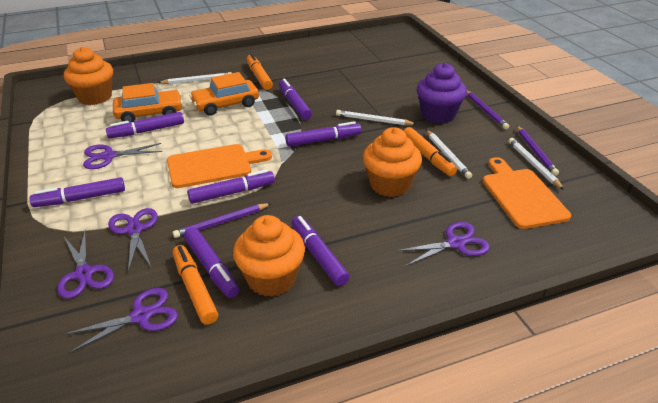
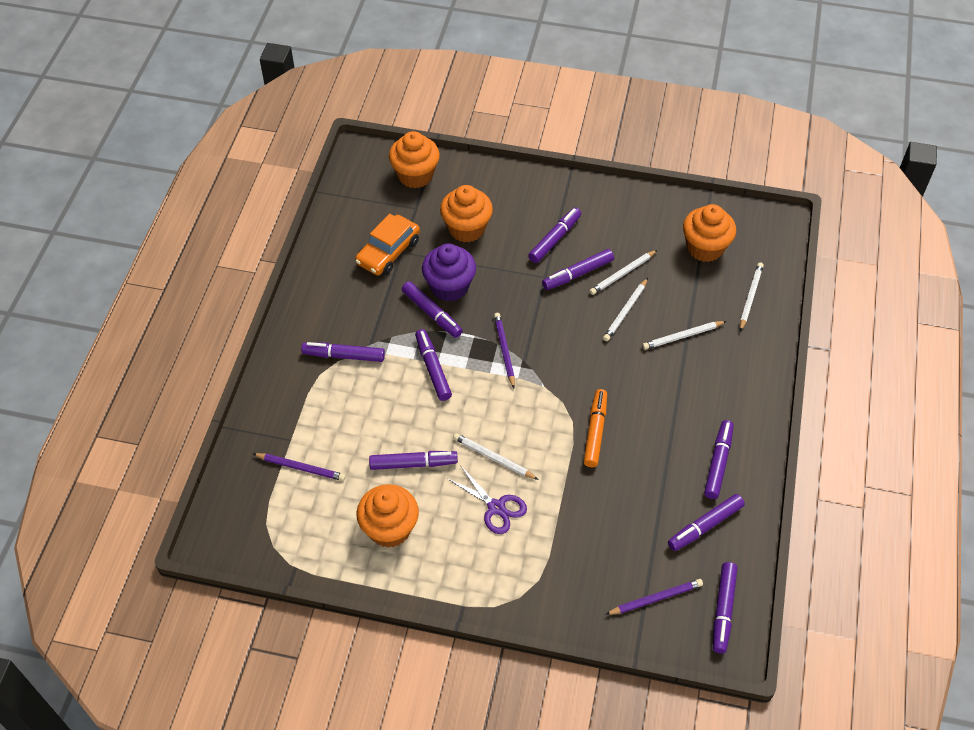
orange car: [113,83,183,122] [189,72,259,116] = 2 -> [355,214,420,275] = 1
orange cupcake: [64,47,113,105] [233,215,305,297] [363,127,422,197] = 3 -> [356,484,419,548] [389,131,440,188] [440,185,493,242] [683,204,736,262] = 4
orange cutting board: [167,144,272,188] [483,157,571,229] = 2 -> none = 0
orange marker: [173,245,218,325] [246,53,273,90] [404,127,457,176] = 3 -> [584,389,607,467] = 1
purple marker: [30,177,125,207] [106,112,184,138] [184,227,239,298] [187,170,275,204] [279,79,312,120] [285,121,362,147] [291,216,350,286] = 7 -> [301,342,385,362] [369,451,458,470] [402,281,463,338] [415,329,452,401] [528,207,581,263] [542,249,614,290] [668,494,745,551] [704,420,734,499] [713,562,737,654] = 9
purple scissors: [57,231,114,299] [63,288,178,353] [83,143,162,169] [108,208,158,272] [396,222,490,266] = 5 -> [448,466,527,534] = 1
white pencil: [158,72,232,84] [336,110,416,125] [426,130,472,179] [508,138,564,190] = 4 -> [453,433,539,480] [589,250,657,295] [603,278,648,341] [642,321,727,350] [740,263,764,331] = 5

